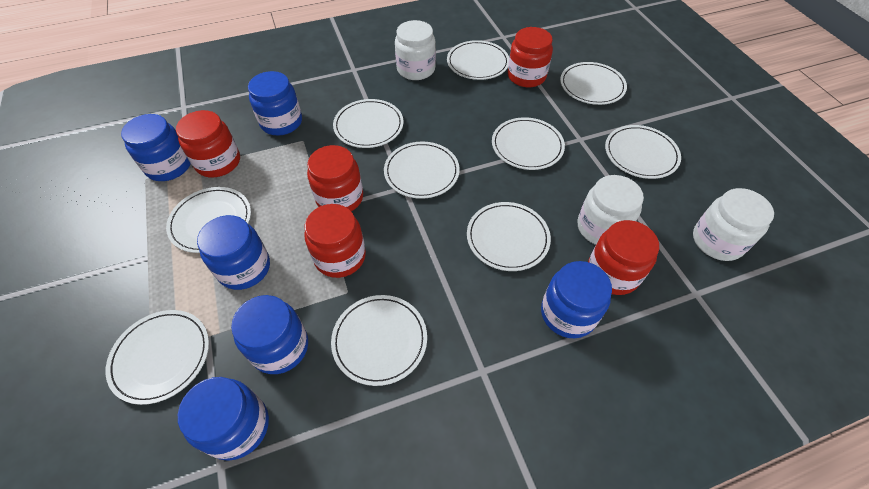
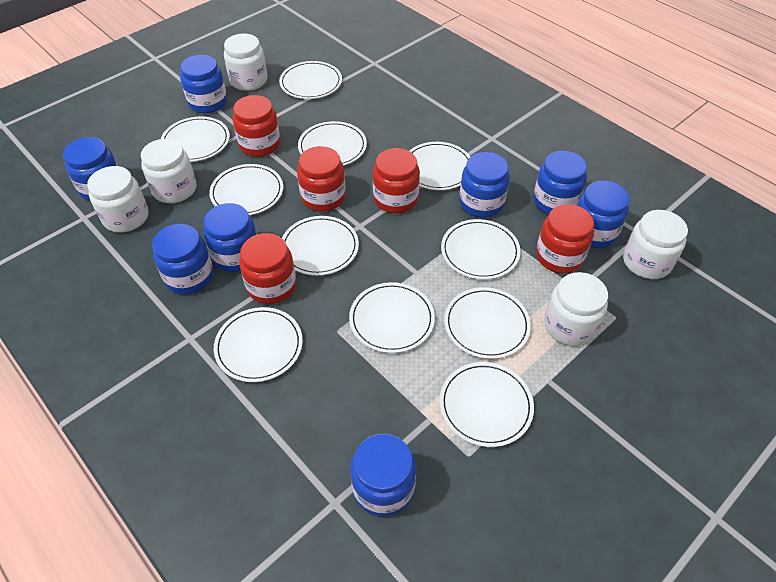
blue jar: [121,114,191,181] [178,377,269,461] [197,215,270,290] [231,295,308,374] [248,71,302,136] [541,261,612,338] = 6 -> [63,137,118,201] [152,224,214,294] [180,55,227,113] [203,203,257,272] [350,434,416,517] [459,152,510,218] [533,151,587,214] [577,181,629,248] = 8
white jar: [395,20,436,80] [577,175,644,245] [693,188,774,261] = 3 -> [87,166,149,233] [141,139,196,203] [224,34,268,91] [544,272,608,346] [623,210,688,279] = 5
white plate: [106,310,209,405] [166,187,251,253] [331,295,427,386] [333,99,403,148] [384,142,460,199] [447,40,509,80] [467,202,551,271] [492,117,565,170] [560,62,627,105] [605,125,681,179] = 10 -> [161,117,230,162] [209,164,283,215] [214,307,303,382] [279,61,342,99] [282,216,359,276] [298,121,367,166] [349,282,435,353] [410,142,470,190] [440,362,534,447] [441,219,521,280] [444,287,531,359] = 11

